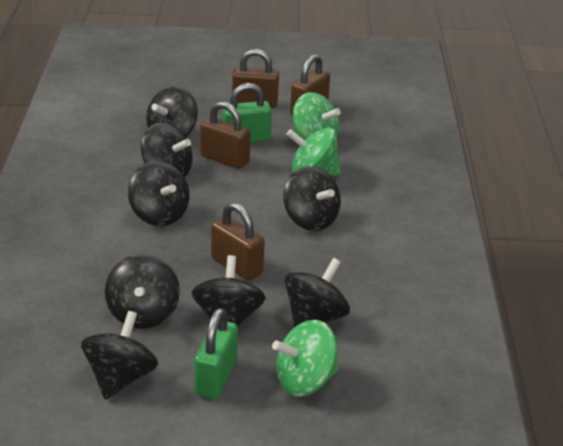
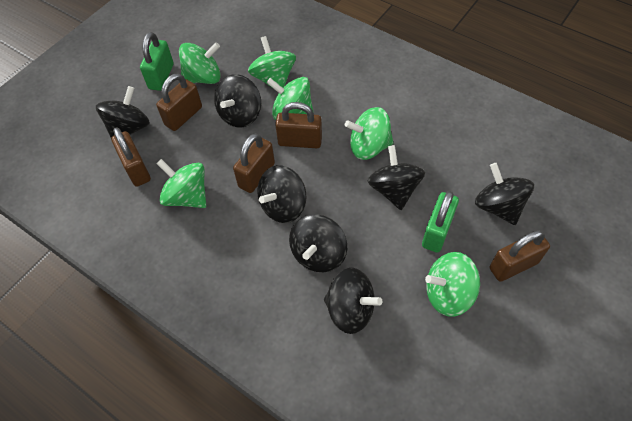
black spinning top: [81,311,158,400] [105,254,180,329] [128,161,189,226] [141,122,193,177] [146,86,198,137] [192,255,266,327] [283,166,341,231] [285,258,350,327] = 8 -> [96,86,150,138] [214,74,261,127] [257,165,306,223] [289,214,347,272] [324,268,382,334] [367,145,425,210] [475,163,534,225] = 7
brown padlock: [200,101,250,169] [211,202,264,281] [232,49,279,108] [290,54,330,116] = 4 -> [111,127,151,187] [156,73,202,131] [233,133,275,193] [275,102,322,148] [490,230,550,282] = 5
green spinning top: [272,320,338,396] [286,128,341,176] [293,92,341,140] = 3 -> [156,159,206,208] [179,42,221,84] [248,36,296,89] [266,77,313,120] [345,107,394,160] [425,252,480,317] = 6

